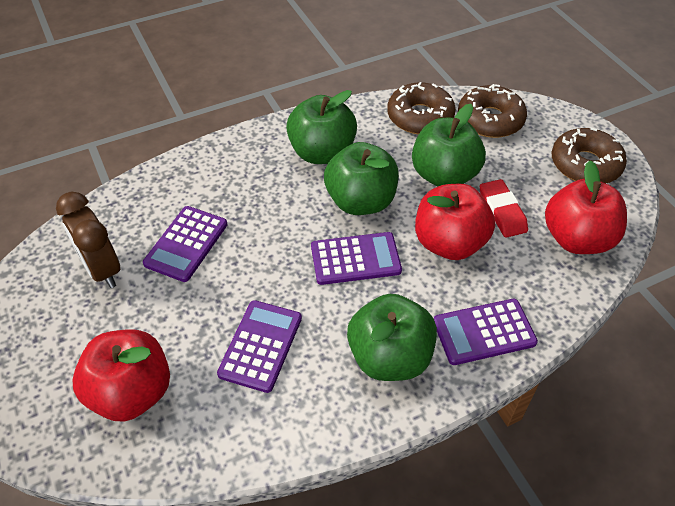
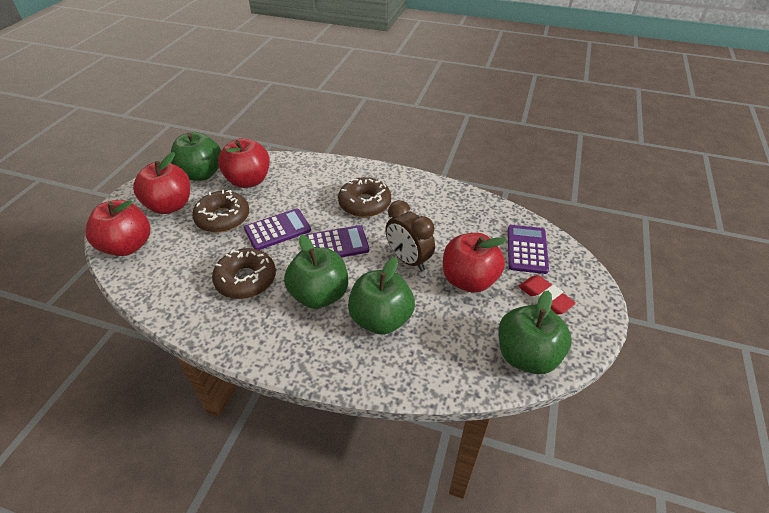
purple calculator: [143,206,228,282] [217,300,302,393] [311,232,402,285] [434,299,538,365] = 4 -> [244,208,311,250] [306,225,369,257] [508,225,549,274] = 3
red apple: [73,330,170,422] [415,184,495,260] [545,160,627,254] = 3 -> [85,200,150,256] [133,152,190,214] [218,138,270,188] [443,233,506,292] = 4

